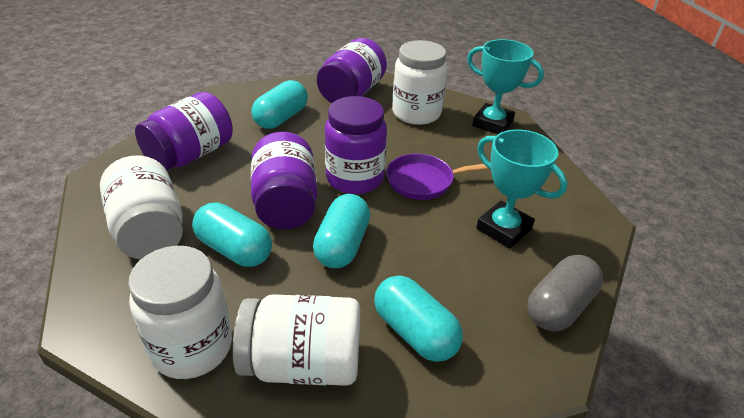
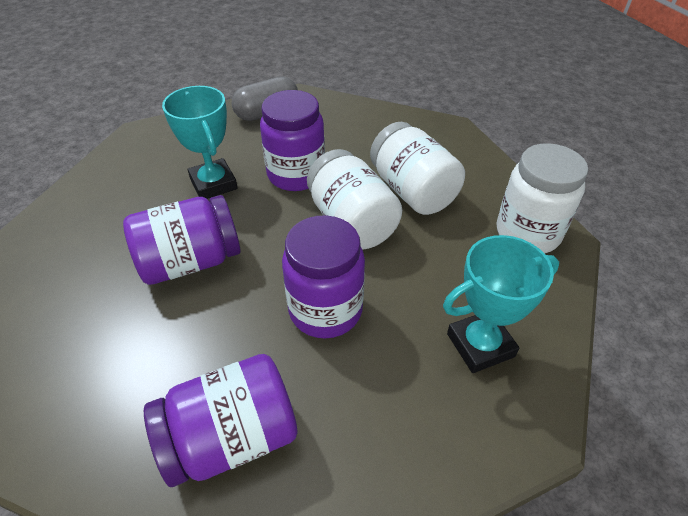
purple pan: [386,154,489,200] = 1 -> none = 0
turquoise capsule: [192,202,272,267] [251,80,308,129] [313,194,370,268] [374,275,463,362] = 4 -> none = 0
white jar: [100,155,183,259] [128,246,232,379] [233,294,360,386] [392,40,448,125] = 4 -> [307,149,402,250] [370,122,465,215] [497,143,588,253] = 3

